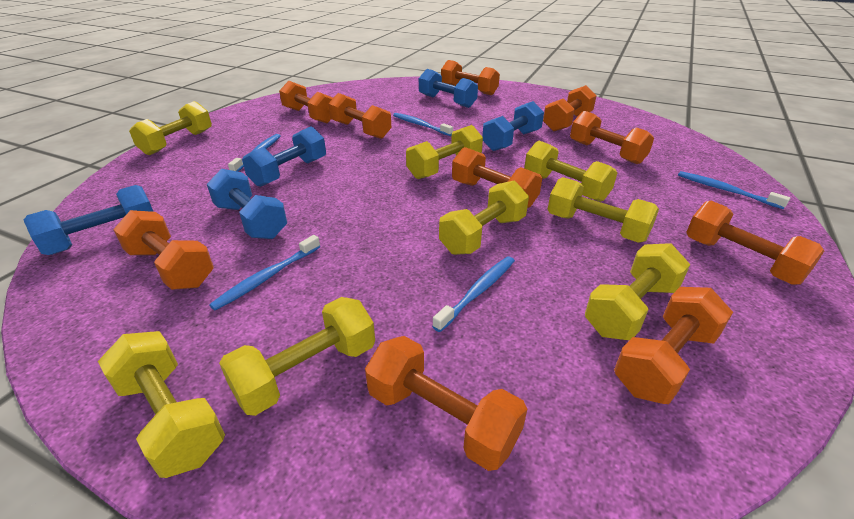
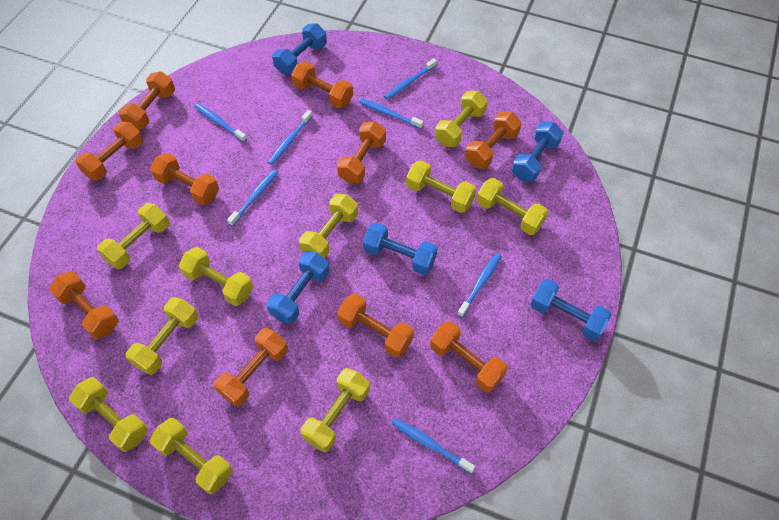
blue toothbrush: [209,235,320,311] [228,134,281,172] [393,113,453,136] [432,256,515,332] [678,171,790,209] = 5 -> [194,103,247,142] [227,170,278,226] [268,110,312,165] [359,99,423,129] [384,58,437,99] [392,418,475,474] [457,253,501,318] = 7
yellow dumbbell: [98,331,225,478] [129,101,212,155] [219,297,375,416] [406,125,483,179] [439,181,529,255] [524,141,617,202] [547,177,659,243] [585,243,690,340] = 8 -> [69,377,148,452] [97,203,169,269] [126,297,198,375] [150,418,233,494] [179,247,253,306] [299,194,358,258] [301,368,370,452] [406,160,476,213] [435,91,488,147] [476,178,548,235] = 10

